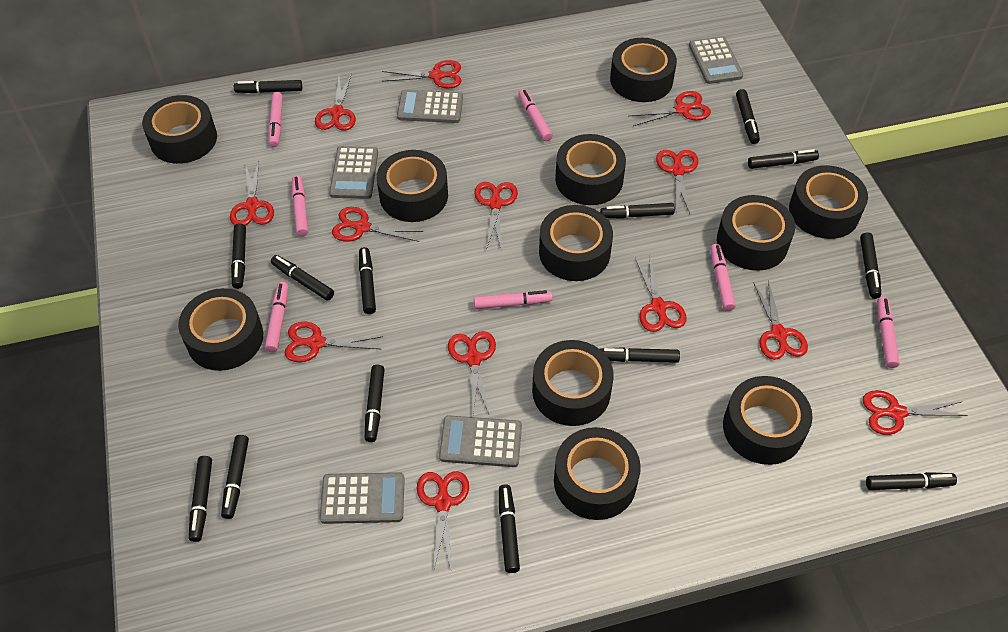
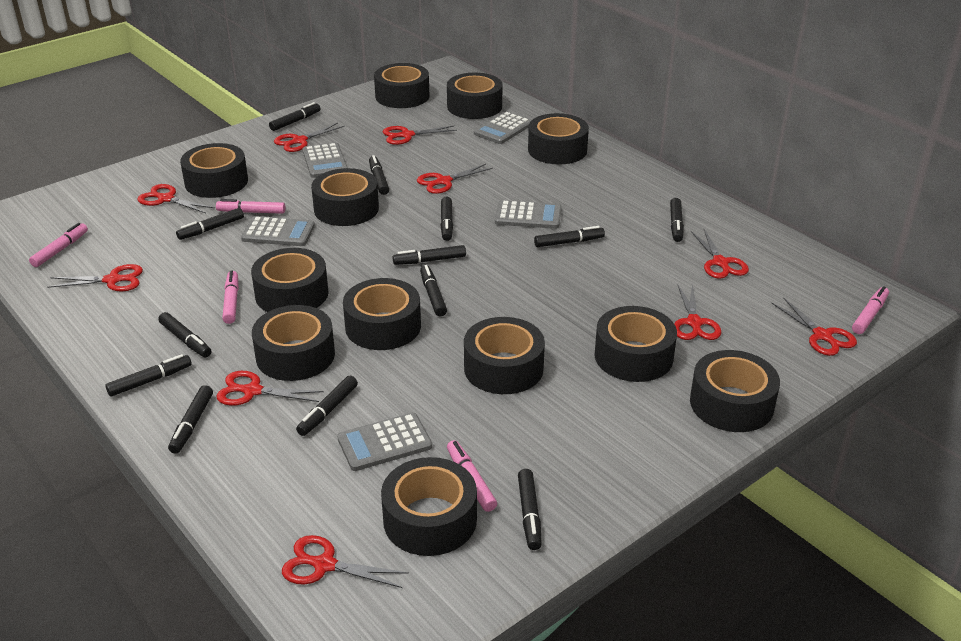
black marker: [189,456,212,542] [221,435,249,519] [231,223,246,289] [234,80,302,93] [271,255,334,301] [359,247,376,314] [365,365,385,442] [499,484,520,573] [600,203,675,218] [600,347,680,363] [736,89,760,144] [748,149,819,169] [860,232,881,299] [866,472,957,490] = 14 -> [105,354,192,396] [158,312,212,357] [168,385,213,454] [176,208,244,240] [269,102,321,131] [296,376,358,436] [369,155,389,195] [392,245,466,265] [420,265,447,316] [440,196,453,241] [518,469,542,550] [534,226,605,247] [670,198,684,242] = 13
black tape: [142,95,217,164] [178,288,263,371] [377,150,448,222] [532,340,614,426] [539,205,613,281] [554,427,641,520] [555,134,626,205] [610,38,677,102] [717,195,795,271] [723,376,813,465] [789,165,868,239] = 11 -> [180,143,248,198] [251,248,328,312] [252,305,335,381] [311,168,379,226] [343,278,421,350] [374,63,430,108] [381,457,477,556] [447,73,503,119] [464,317,545,394] [528,113,589,165] [595,306,677,382] [690,350,780,432] = 12
pink marker: [265,282,288,352] [269,92,283,147] [292,175,308,236] [474,290,553,309] [518,89,553,141] [710,244,736,311] [877,297,900,368] = 7 -> [29,223,88,267] [216,199,285,214] [222,271,239,324] [447,440,497,512] [852,286,889,334] = 5
red scissors: [230,160,274,226] [285,321,383,362] [315,73,356,131] [332,207,423,242] [382,60,462,88] [417,471,469,572] [448,331,496,414] [474,182,518,248] [629,91,711,126] [635,255,687,332] [656,150,699,214] [753,280,808,360] [862,390,968,435] = 13 -> [47,264,143,292] [137,184,215,213] [217,371,324,406] [274,123,345,152] [282,535,409,588] [383,126,457,145] [417,164,493,194] [674,283,722,340] [691,229,749,279] [772,297,857,356] = 10

